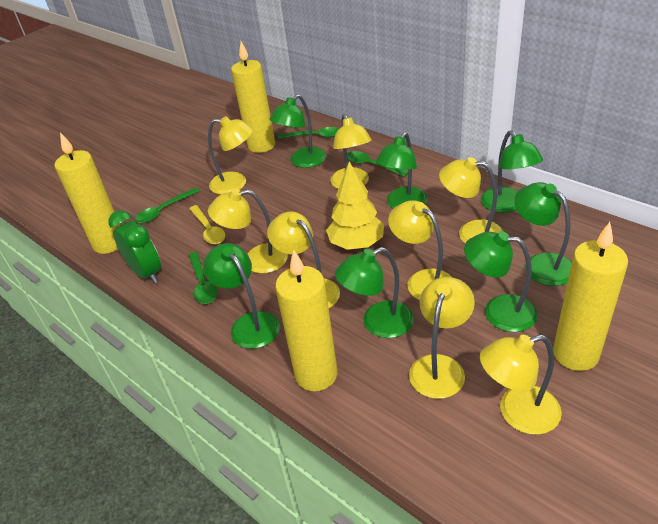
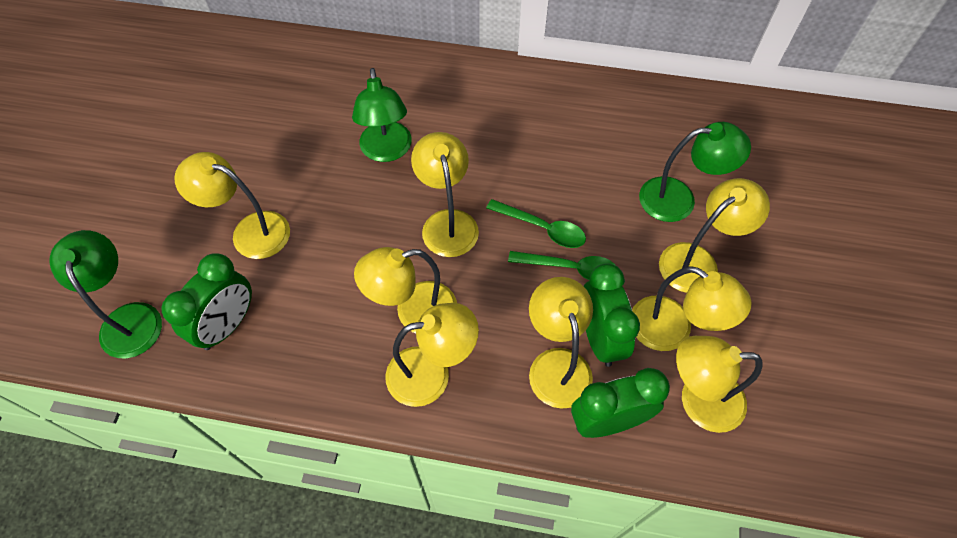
green clock: [108,210,161,284] = 1 -> [161,253,252,350] [571,368,670,438] [584,263,640,367] = 3
green lamp: [203,243,280,349] [269,94,326,168] [335,247,414,338] [376,132,428,209] [464,231,538,332] [481,130,543,213] [515,182,572,286] = 7 -> [49,230,162,358] [352,68,412,162] [639,122,751,222] = 3
green spoon: [135,188,199,223] [188,252,218,304] [278,127,340,139] [347,151,408,177] = 4 -> [486,199,586,248] [508,251,616,280] = 2
yellow candle: [54,132,120,254] [231,41,275,153] [275,250,338,391] [553,222,628,371] = 4 -> none = 0
yellow spoon: [189,205,226,244] = 1 -> none = 0
yellow tree: [326,162,384,250] = 1 -> none = 0

